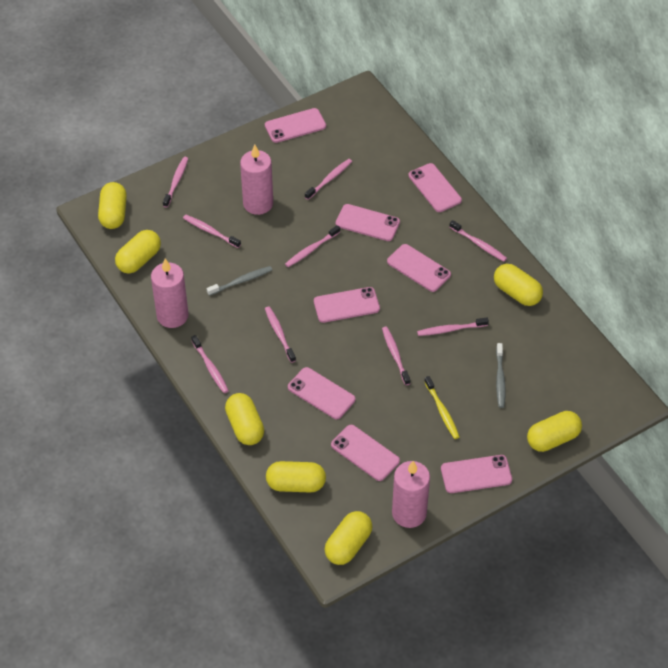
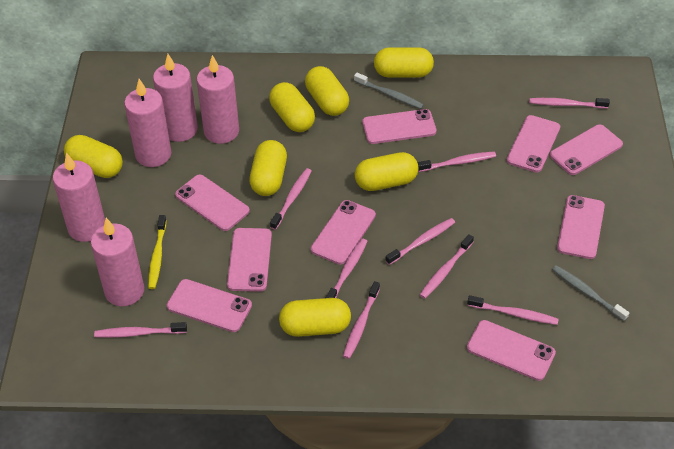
pink candle: [151,259,189,328] [240,145,273,215] [392,461,430,528] = 3 -> [53,153,105,242] [91,218,144,306] [124,79,171,167] [153,54,198,142] [196,55,239,144] = 5
pink phone: [265,108,326,143] [288,367,356,419] [314,287,380,323] [331,425,400,481] [336,204,400,241] [387,244,451,292] [409,163,462,212] [441,455,512,493] = 8 -> [167,279,252,332] [175,174,250,231] [227,228,272,292] [311,200,376,265] [362,109,436,144] [467,320,556,381] [507,115,560,173] [550,124,623,175] [557,195,605,259] = 9

